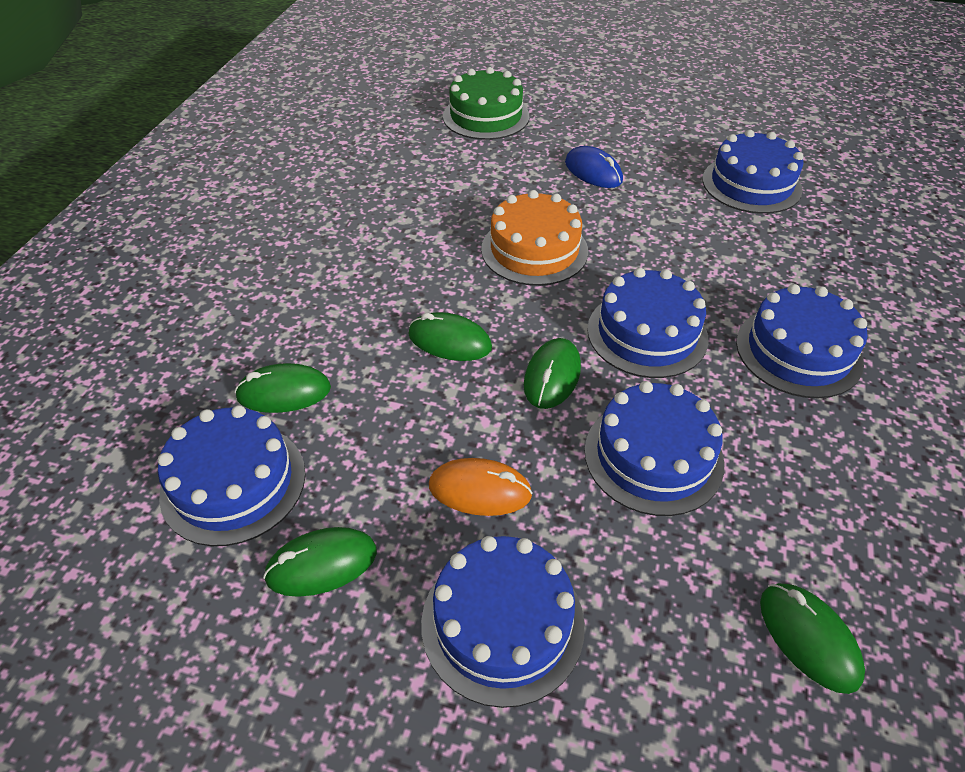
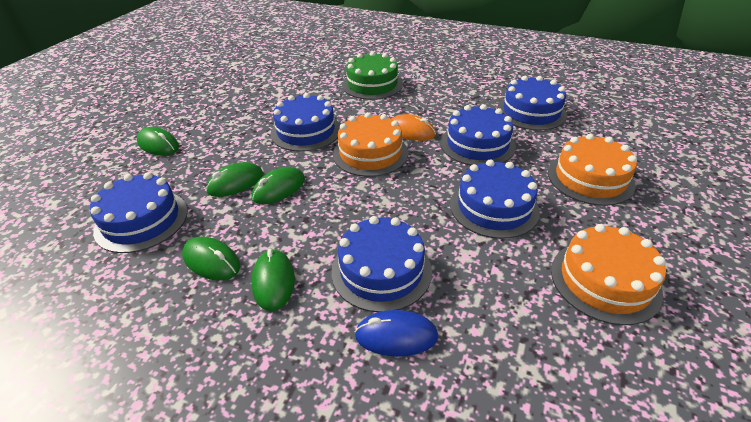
orange cake: [481,190,588,286] = 1 -> [333,112,408,177] [548,134,637,206] [551,224,666,325] = 3

